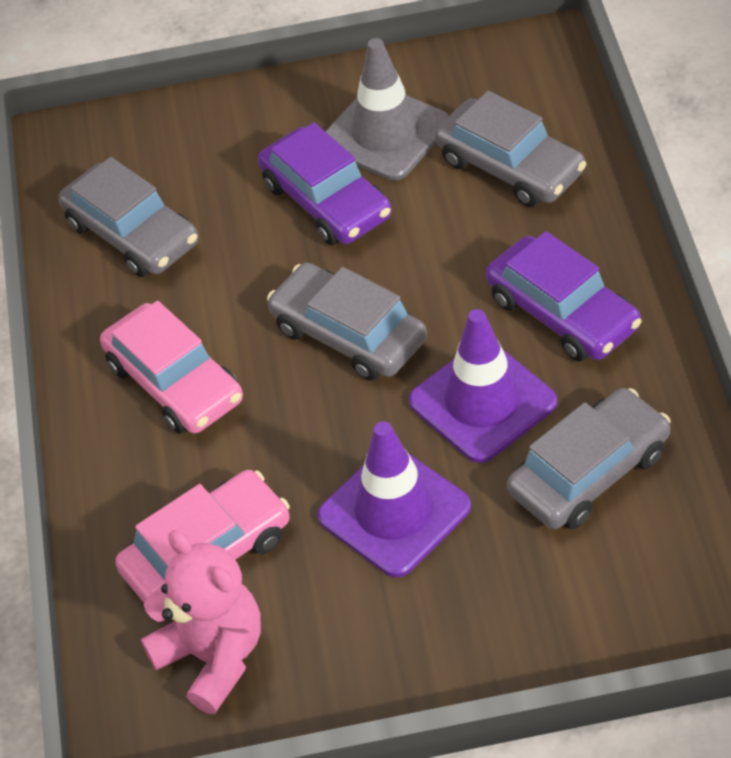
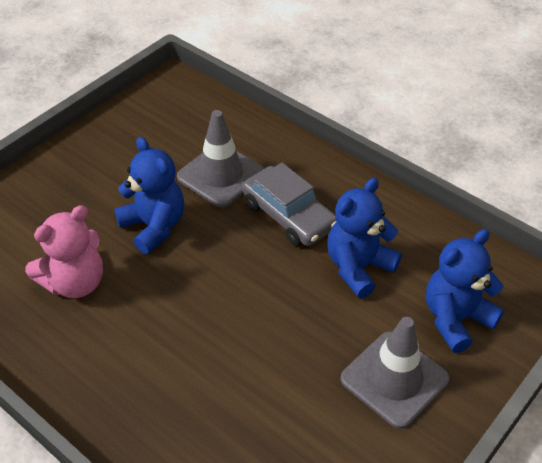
blue teddy bear: none = 0 -> [114,137,184,254] [327,177,402,298] [426,229,504,353] = 3
grey car: [59,157,198,277] [267,263,427,381] [435,91,586,207] [507,388,671,529] = 4 -> [242,163,337,246] = 1
grey traffic cone: [325,38,449,181] = 1 -> [177,110,264,207] [340,317,450,429] = 2
pink car: [100,301,243,434] [115,470,290,603] = 2 -> none = 0
purple car: [258,122,392,245] [486,231,642,362] = 2 -> none = 0
purple traffic cone: [317,421,471,577] [409,309,557,463] = 2 -> none = 0

